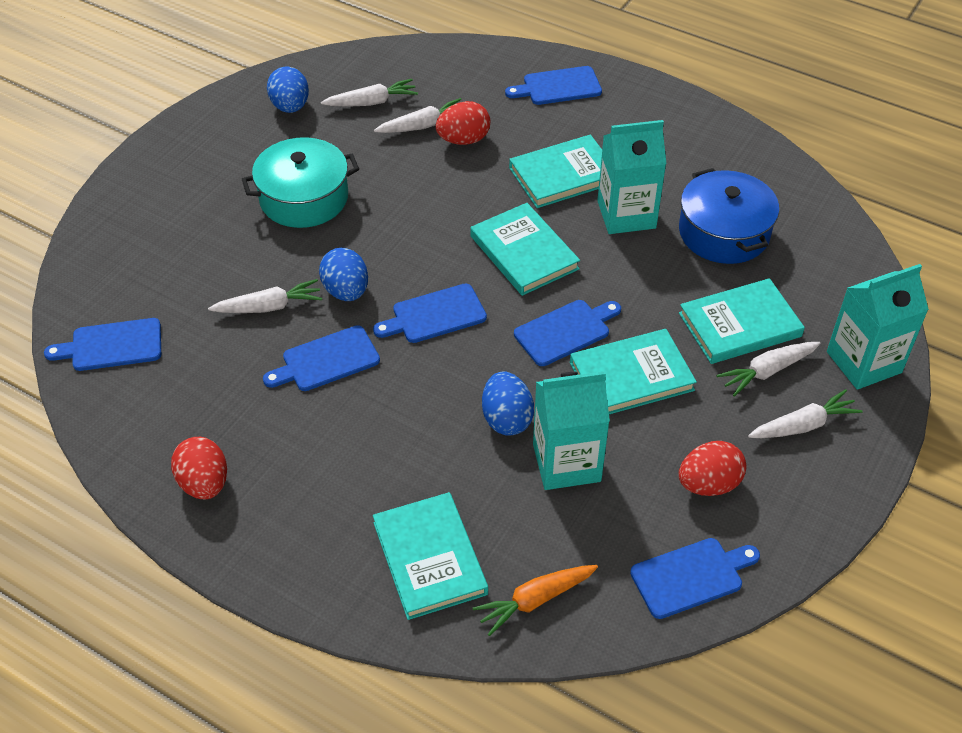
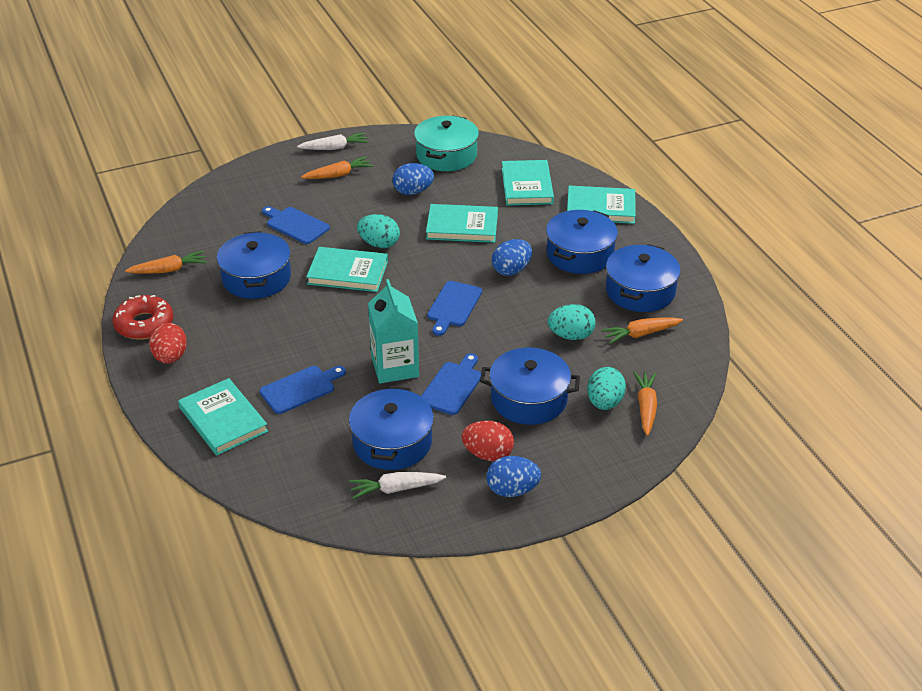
blue cutting board: [44,318,161,371] [263,325,380,391] [373,283,487,343] [505,66,602,105] [514,300,621,366] [630,538,760,619] = 6 -> [259,366,346,414] [262,206,330,244] [421,353,481,415] [427,281,482,336] = 4
blue pot: [679,168,779,264] = 1 -> [217,231,291,299] [349,386,434,470] [480,348,580,425] [546,210,618,274] [606,244,681,312] = 5
orange carrot: [473,565,598,636] = 1 -> [125,251,207,274] [301,156,373,179] [601,318,683,344] [633,372,657,436] = 4
red donut: none = 0 -> [112,295,174,340] = 1
red egg: [171,437,227,499] [435,101,490,145] [679,441,747,496] = 3 -> [149,323,187,364] [461,421,514,461] = 2
turquoise carton: [533,371,610,490] [597,120,666,234] [827,264,929,390] = 3 -> [368,279,419,383] = 1
turquoise egg: none = 0 -> [357,214,400,248] [548,304,596,340] [587,367,626,410] = 3
white carrot: [208,279,322,313] [321,79,418,107] [374,98,461,133] [716,342,820,397] [748,389,863,438] = 5 -> [297,133,368,150] [349,472,446,499] = 2

